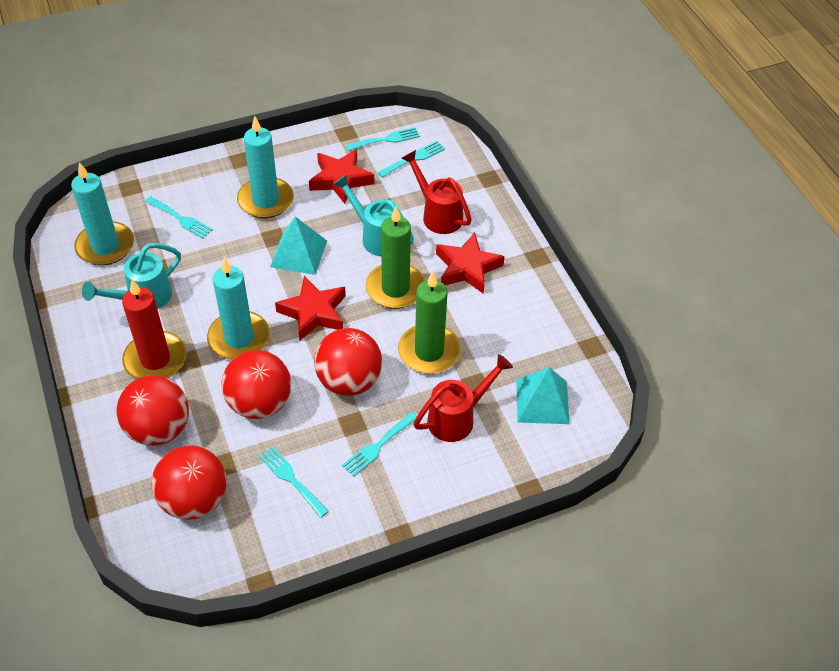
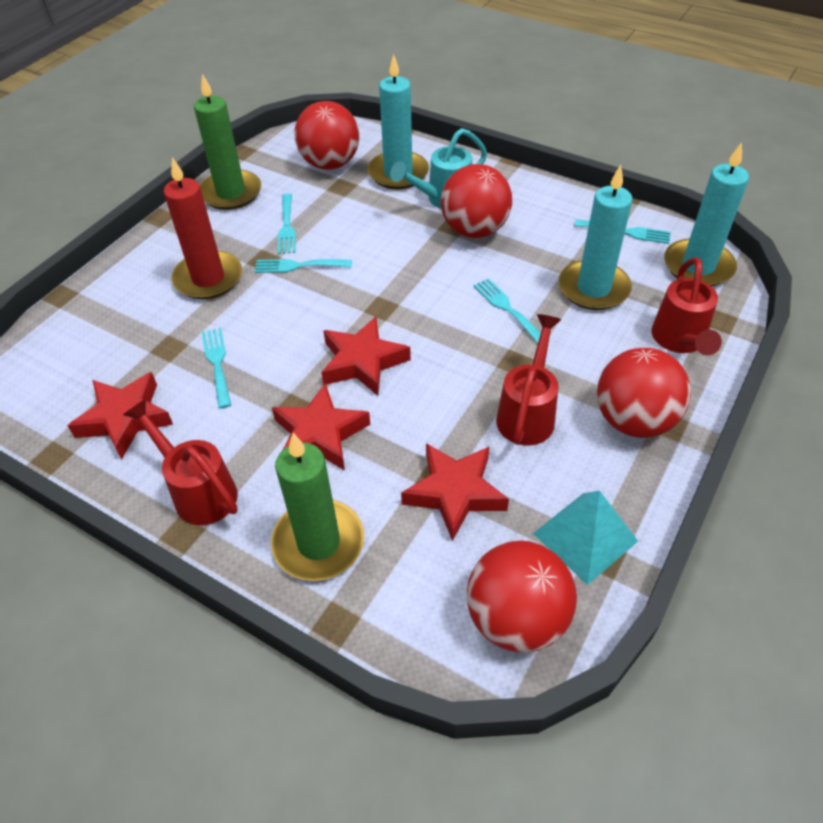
red star: [275,276,346,340] [309,149,374,204] [436,233,505,294] = 3 -> [67,372,173,459] [272,383,370,471] [321,317,411,396] [401,443,509,541] = 4
red watering can: [401,150,472,234] [413,354,513,442] = 2 -> [123,399,238,525] [496,314,562,446] [652,257,722,355] = 3
turquoise pyramid: [270,217,327,275] [516,367,569,424] = 2 -> [533,491,638,585] = 1
turquoise watering can: [82,243,181,309] [333,174,414,256] = 2 -> [390,128,487,209] = 1

